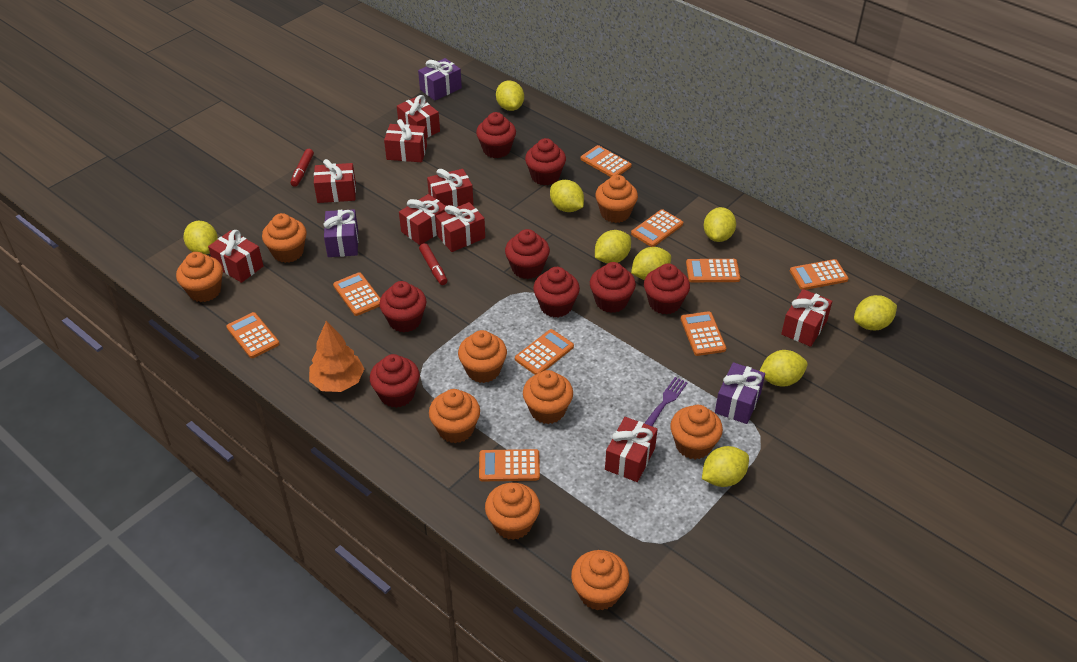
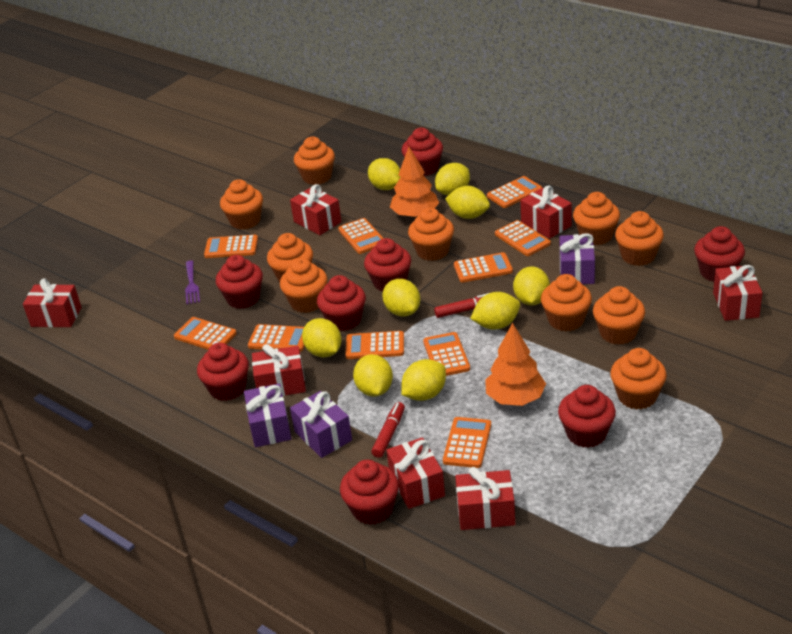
orange calculator: [226,312,280,358] [333,272,381,316] [479,449,540,482] [515,329,574,375] [581,145,632,177] [631,209,683,247] [681,311,726,356] [686,259,740,282] [790,259,849,290] = 9 -> [174,317,237,350] [204,235,258,258] [248,324,305,352] [338,218,384,254] [345,331,404,359] [423,332,470,376] [443,417,491,468] [454,252,513,283] [487,176,542,208] [495,220,551,256] = 10
orange cupcake: [176,252,223,302] [262,213,307,263] [429,389,480,443] [458,330,507,383] [485,483,540,540] [523,370,573,424] [571,550,629,611] [595,175,638,223] [670,405,723,459] = 9 -> [220,179,263,230] [267,233,313,283] [280,258,328,313] [294,137,335,185] [408,208,454,261] [541,274,592,332] [573,192,620,245] [593,286,645,345] [610,348,667,410] [615,211,664,266] = 10
orange tree: [309,321,364,392] = 1 -> [390,147,439,218] [485,323,546,406] = 2
red gift: [208,230,263,283] [314,159,356,203] [384,119,427,162] [397,95,440,138] [399,194,446,245] [427,169,473,207] [436,202,485,252] [605,417,658,482] [781,289,832,347] = 9 -> [23,279,82,327] [252,344,306,396] [290,184,342,235] [386,437,445,509] [455,467,515,530] [520,185,572,239] [713,265,762,321] = 7

